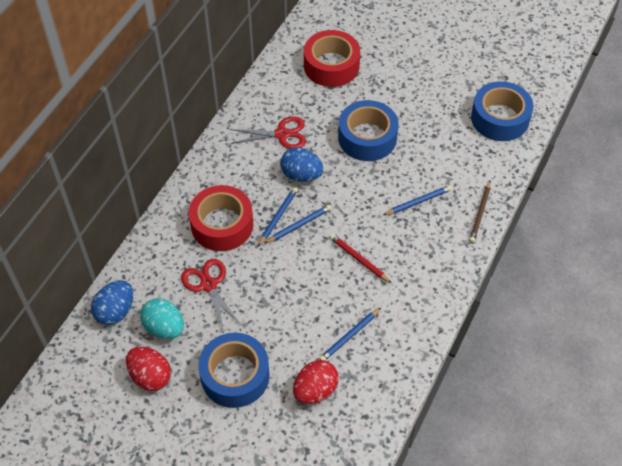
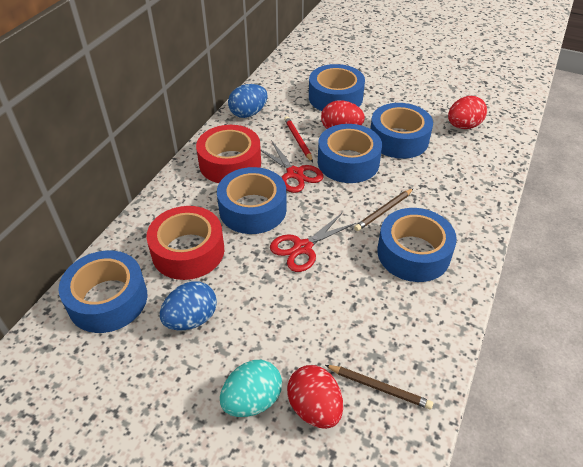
blue pencil: [258,187,298,246] [264,205,332,244] [319,308,381,361] [383,185,452,215] = 4 -> none = 0
blue tape: [198,333,270,408] [338,100,399,161] [471,81,533,141] = 3 -> [58,250,147,333] [217,167,287,234] [309,64,365,111] [318,124,382,183] [370,103,433,159] [377,208,457,282] = 6
brown pencil: [469,181,491,243] = 1 -> [325,365,433,409] [354,188,414,231] = 2
red egg: [126,347,171,391] [293,360,339,404] = 2 -> [287,365,343,429] [321,100,365,129] [448,96,487,129] = 3

